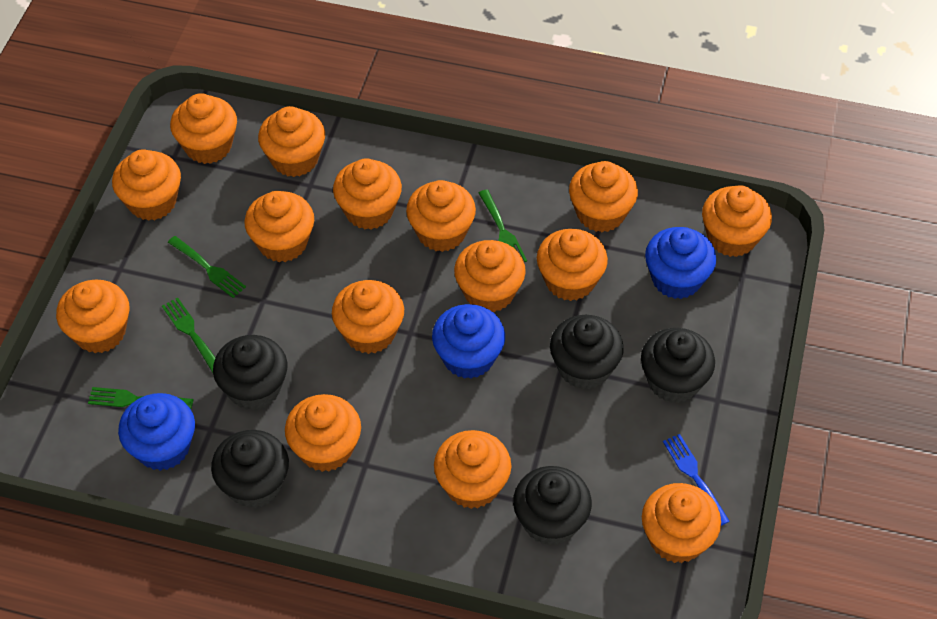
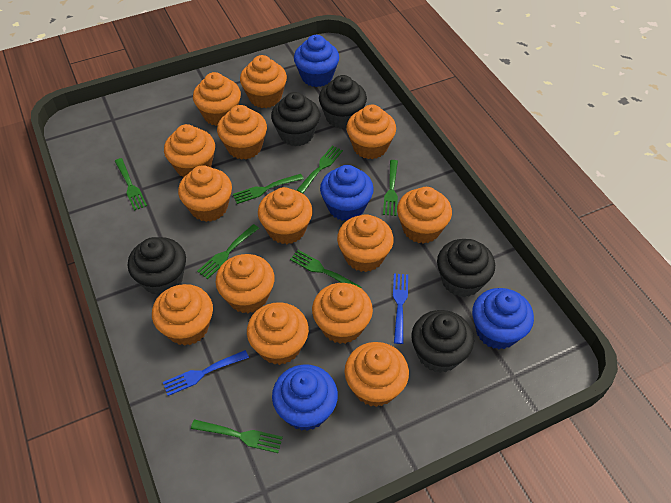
blue cupcake: [118,393,195,471] [432,304,505,379] [645,227,716,299] = 3 -> [272,365,338,431] [294,35,339,87] [320,165,374,221] [472,288,534,349] = 4
blue fork: [663,434,730,526] = 1 -> [163,350,249,396] [393,274,408,344] = 2
green fork: [88,387,193,409] [162,297,216,373] [168,236,246,298] [479,190,527,262] = 4 -> [115,158,147,211] [191,419,283,453] [197,224,259,279] [233,174,303,204] [290,250,362,288] [296,146,343,194] [383,160,398,216] = 7
orange cupcake: [56,280,129,353] [112,149,181,221] [170,93,237,164] [244,191,314,262] [258,106,325,177] [285,394,361,472] [332,280,404,354] [333,158,402,230] [406,180,476,252] [434,430,511,509] [454,240,526,312] [537,229,608,301] [569,161,638,232] [642,483,721,563] [702,185,772,257] = 15 -> [152,284,213,346] [164,124,215,178] [178,165,232,222] [193,72,241,126] [216,254,275,313] [217,105,267,160] [240,55,287,108] [247,302,309,365] [258,187,313,244] [312,283,373,344] [337,214,394,272] [345,342,409,407] [346,105,396,159] [397,187,452,244] = 14

